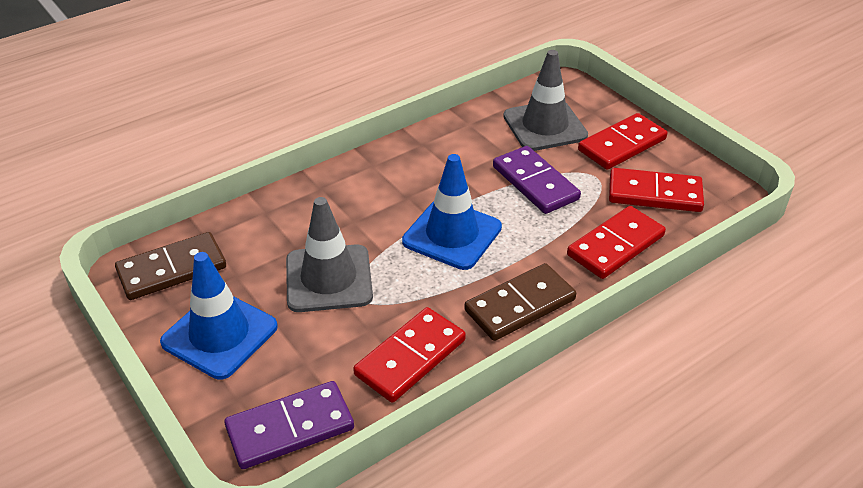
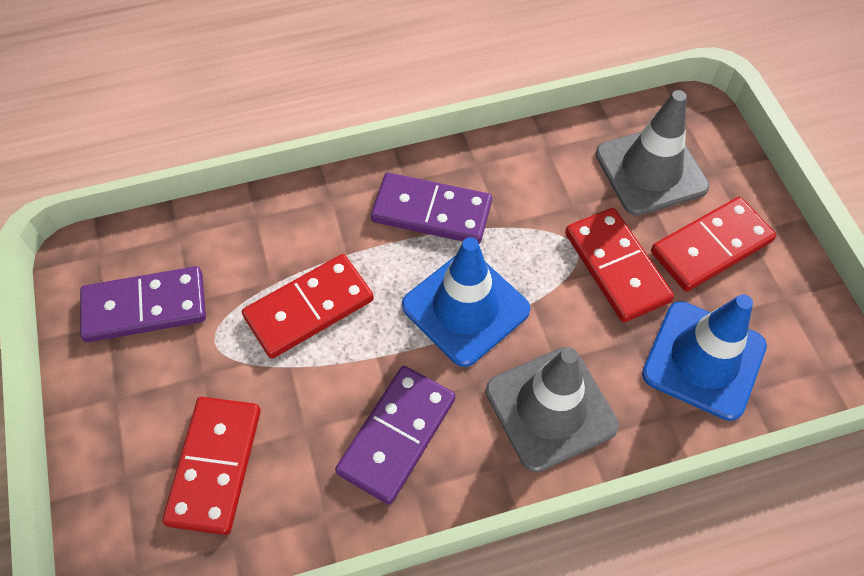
brown domino: [115,232,226,300] [464,263,576,341] = 2 -> none = 0
purple domino: [224,381,354,469] [493,146,581,214] = 2 -> [80,266,206,342] [335,366,455,504] [371,173,492,244] = 3

